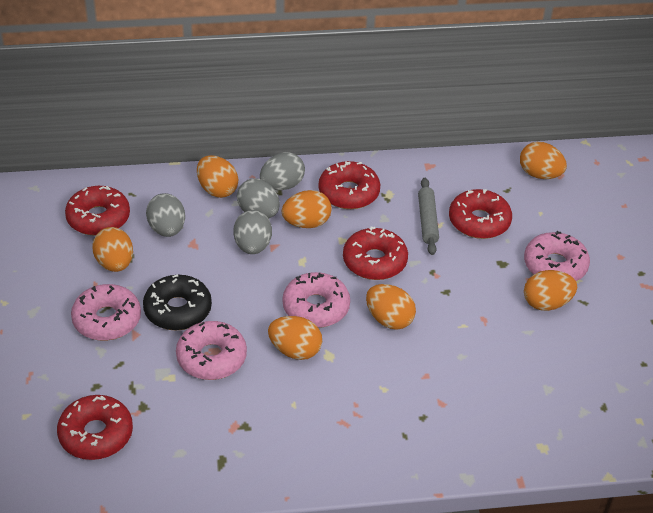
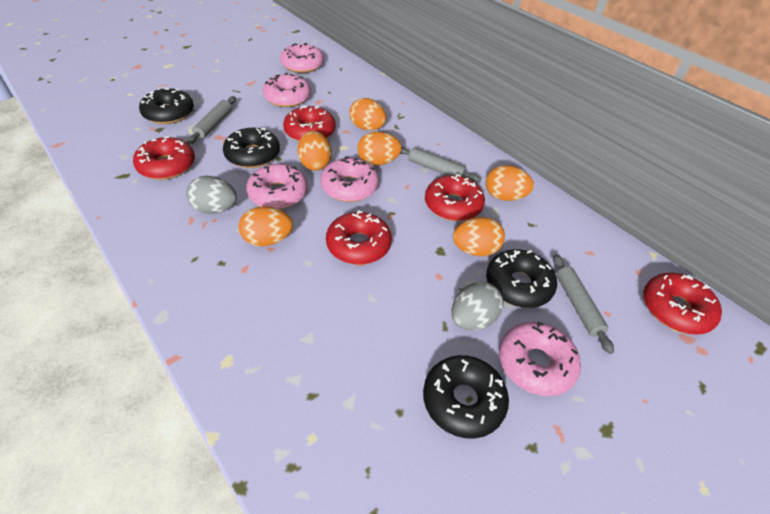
black donut: [143,274,212,330] = 1 -> [139,88,194,124] [223,128,280,168] [423,355,509,439] [486,249,557,308] = 4
grey egg: [146,193,185,237] [233,210,272,254] [237,178,280,218] [260,152,305,190] = 4 -> [186,176,237,214] [451,282,504,330] = 2
grey rolling pin: [418,178,439,255] = 1 -> [187,96,236,145] [400,147,481,182] [553,254,614,354] = 3
orange egg: [92,227,133,272] [197,155,238,198] [268,316,322,360] [282,190,332,228] [366,284,416,330] [520,142,567,179] [524,270,577,311] = 7 -> [238,206,293,246] [297,131,332,170] [349,98,386,130] [357,132,402,166] [453,217,505,256] [486,165,534,201] = 6
pink donut: [71,284,141,341] [176,321,247,380] [283,272,350,328] [524,231,590,281] = 4 -> [246,164,308,209] [262,73,311,107] [280,43,324,73] [320,156,379,202] [499,321,581,396] = 5

